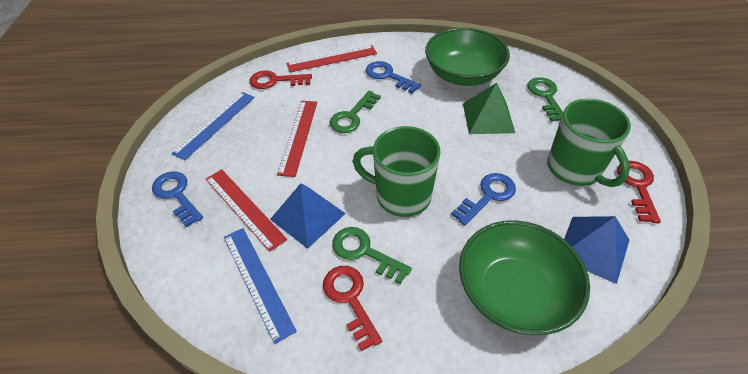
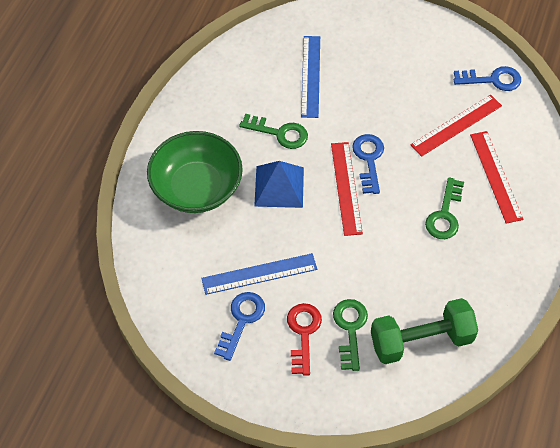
blue pyramid: [270,183,346,249] [564,216,629,284] = 2 -> [254,161,304,208] = 1
green bowl: [425,28,510,86] [459,220,590,335] = 2 -> [147,131,243,213] = 1
green dumbbell: none = 0 -> [371,298,478,364] = 1
green mug: [352,126,441,217] [547,98,631,187] = 2 -> none = 0
green pyramid: [463,83,515,134] = 1 -> none = 0
red key: [249,70,312,89] [323,266,382,351] [617,161,661,223] = 3 -> [287,303,322,375] = 1

